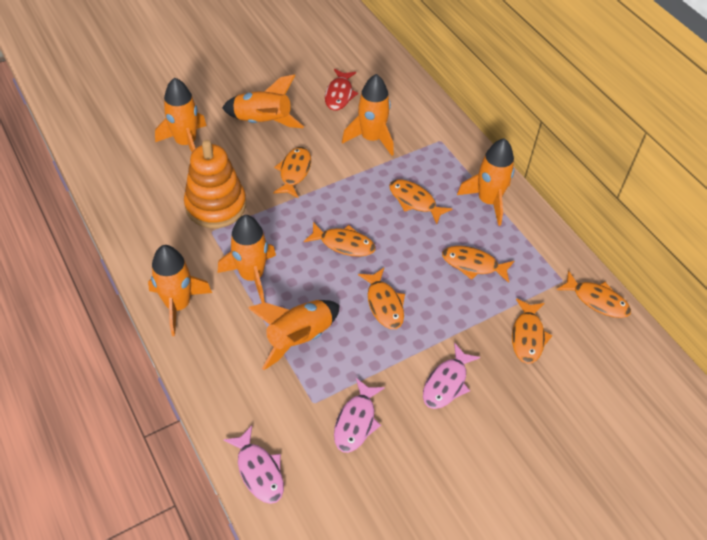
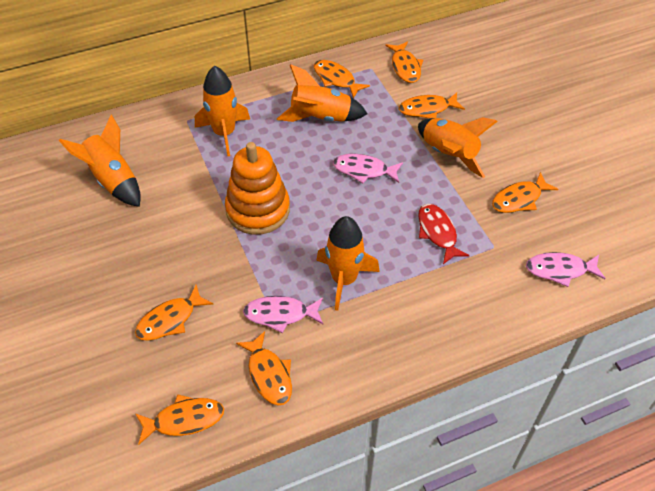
orange rocket: [148,245,212,336] [155,77,207,152] [218,215,276,303] [222,75,304,128] [248,300,340,370] [342,74,394,156] [457,138,515,226] = 7 -> [59,115,141,207] [195,66,250,157] [277,64,367,122] [316,216,380,311] [418,117,498,178] = 5

